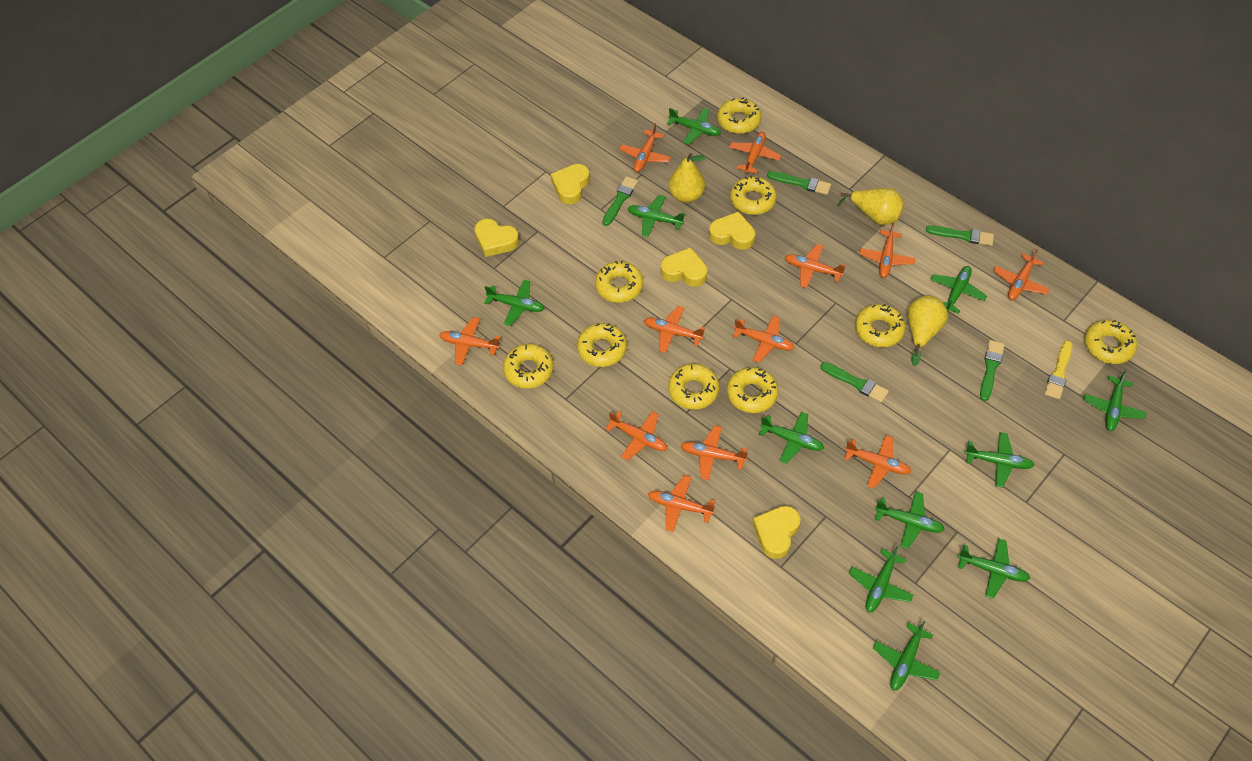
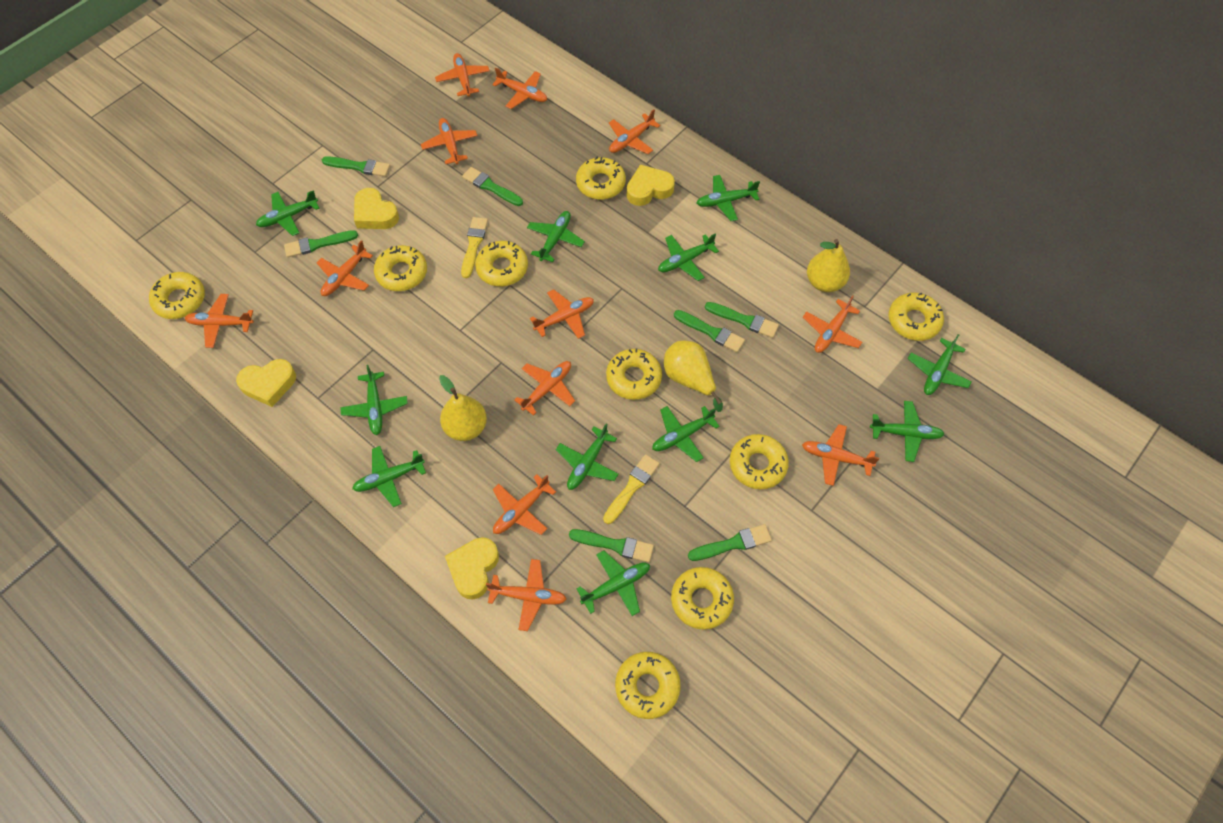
green brush: [602,176,638,226] [767,171,831,195] [820,362,889,403] [926,225,994,246] [980,340,1005,401] = 5 -> [284,230,358,258] [322,156,390,177] [462,167,523,206] [569,529,654,562] [674,310,745,352] [688,524,772,561] [705,302,779,338] = 7
yellow brush: [1044,340,1072,399] = 1 -> [461,217,488,278] [603,454,660,524] = 2
yellow heart: [475,219,519,257] [551,164,590,204] [661,247,708,287] [709,211,755,250] [752,506,801,559] = 5 -> [236,359,296,407] [354,188,399,229] [445,537,499,600] [627,165,675,206] = 4

